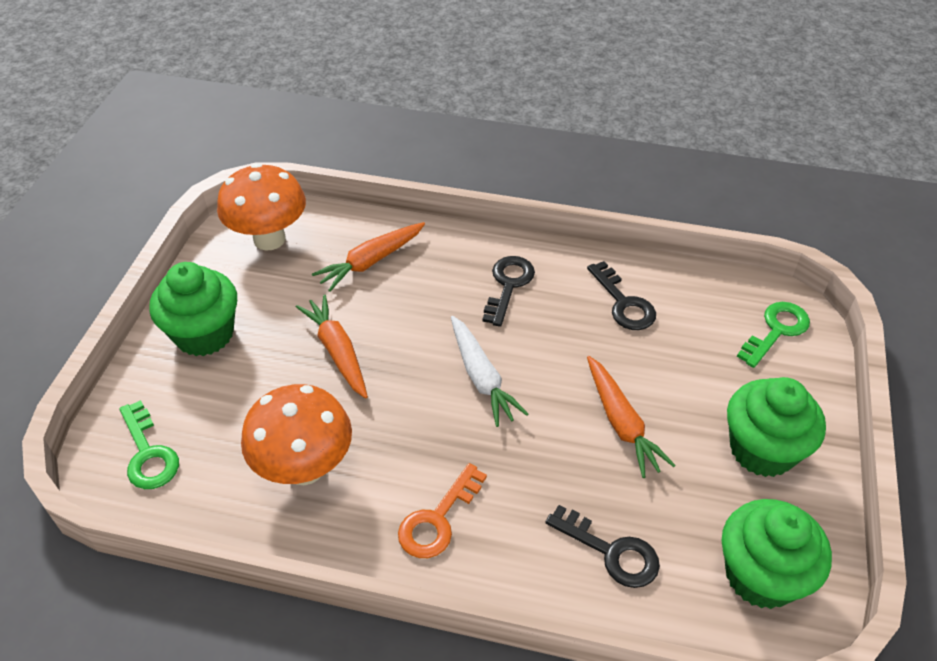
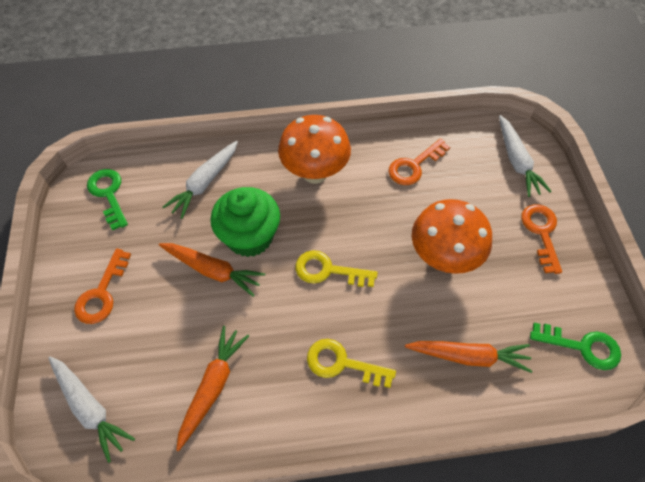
black key: [482,256,535,327] [545,505,660,588] [587,261,656,330] = 3 -> none = 0
green cupcake: [149,262,237,356] [722,499,832,609] [727,377,826,477] = 3 -> [211,187,280,257] = 1
orange key: [398,463,487,558] = 1 -> [74,248,131,324] [389,138,450,185] [521,204,562,274] = 3
white carrot: [451,316,528,427] = 1 -> [48,356,135,463] [163,141,238,219] [499,115,552,197] = 3
yellow key: none = 0 -> [296,250,378,287] [307,339,396,388] = 2

